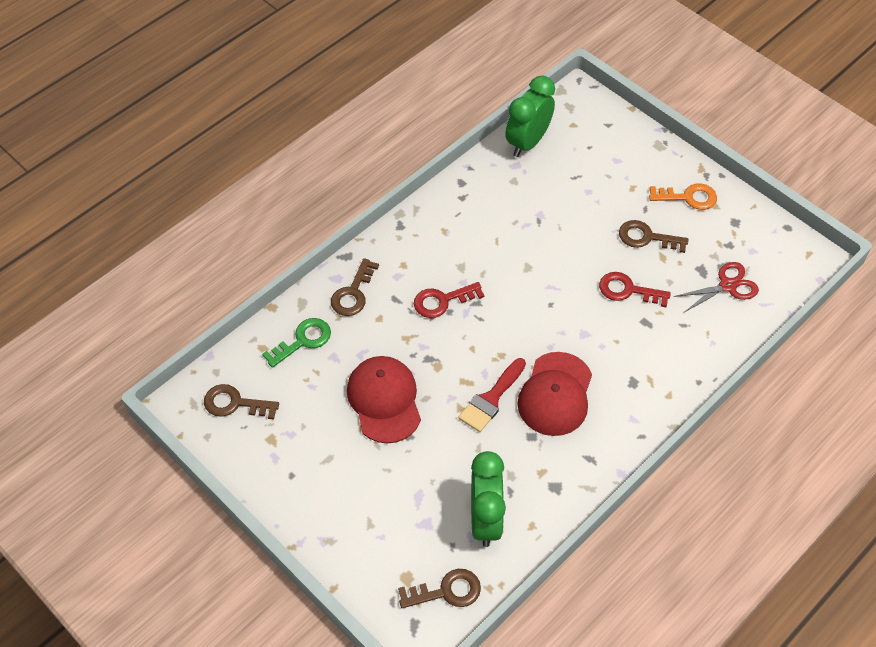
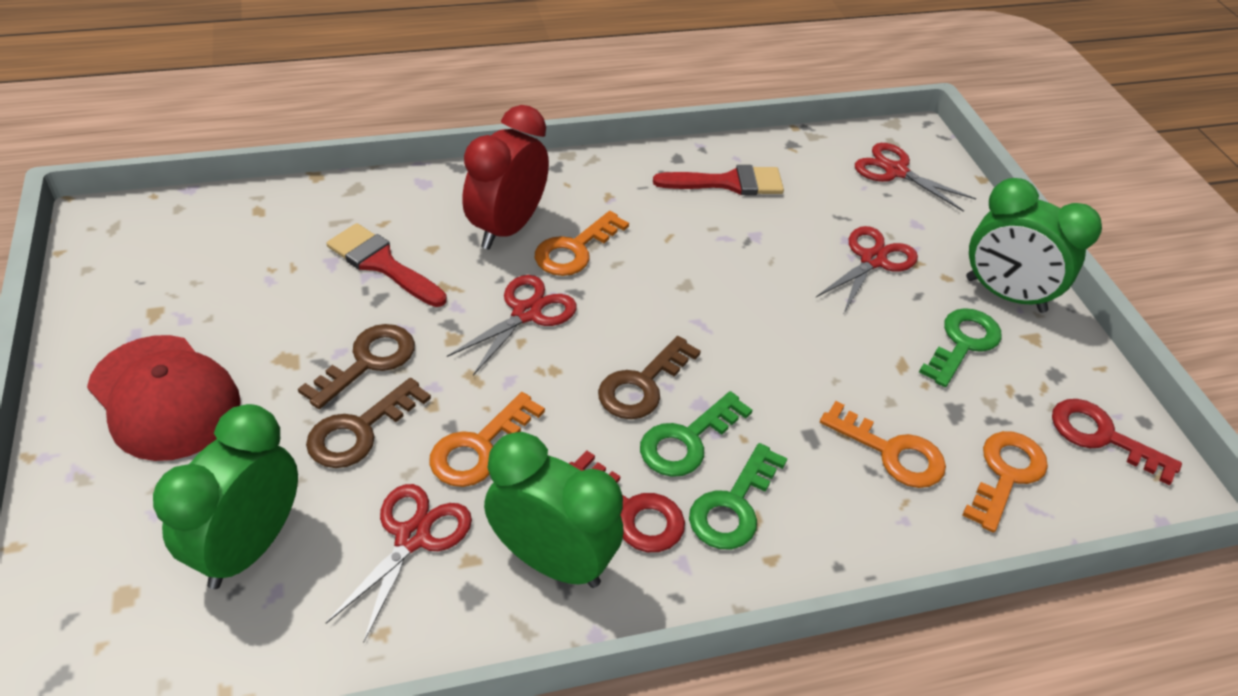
brown key: [204,384,279,420] [331,258,379,316] [398,569,481,608] [619,220,688,253] = 4 -> [298,324,415,409] [306,378,431,468] [598,336,701,419] = 3
green clock: [471,451,506,547] [505,76,555,157] = 2 -> [153,404,298,589] [484,432,623,588] [966,178,1102,313] = 3
green key: [262,318,331,368] = 1 -> [640,391,752,477] [689,443,788,549] [919,308,1002,387] = 3
orange key: [649,183,717,210] = 1 -> [429,392,545,487] [535,211,629,276] [820,401,946,488] [962,431,1048,533] = 4
red brush: [458,358,526,432] = 1 -> [326,223,447,307] [653,165,784,195] = 2
red cap: [347,356,421,443] [517,352,592,436] = 2 -> [87,335,241,461] = 1
red clock: none = 0 -> [462,105,549,249] = 1
red scissors: [674,262,759,312] = 1 -> [326,484,472,643] [447,275,577,375] [816,226,918,313] [855,143,977,212] = 4

